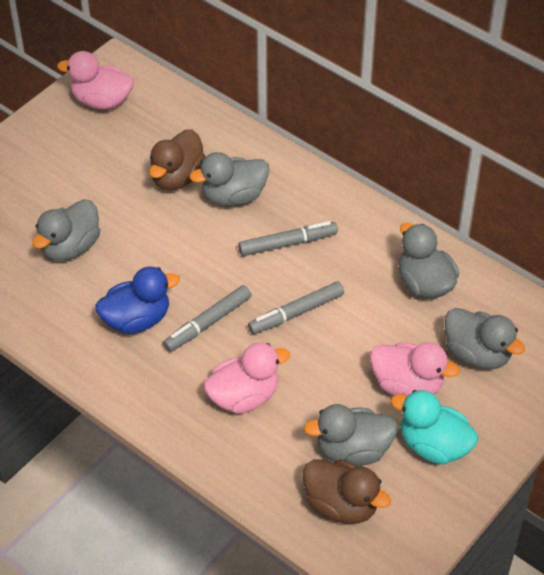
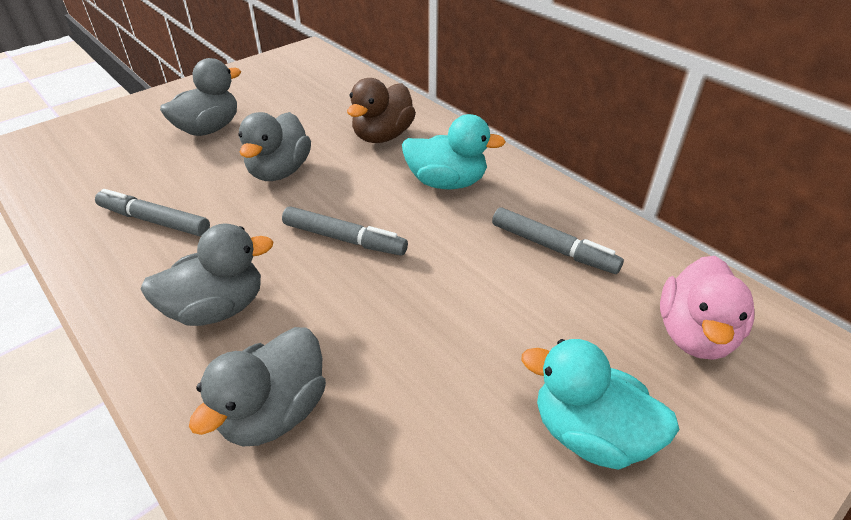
blue duck: [96,267,180,334] = 1 -> none = 0
brown duck: [149,129,206,190] [303,459,391,524] = 2 -> [347,78,416,143] = 1
grey duck: [32,199,100,261] [190,152,269,206] [304,404,398,466] [399,223,459,299] [445,308,525,369] = 5 -> [141,223,274,326] [160,58,241,136] [189,327,326,447] [238,112,311,181] = 4
pink duck: [57,51,134,110] [203,343,290,414] [370,342,460,396] = 3 -> [660,256,755,360] = 1
turquoise duck: [391,390,478,465] = 1 -> [402,114,506,189] [522,339,679,470] = 2

